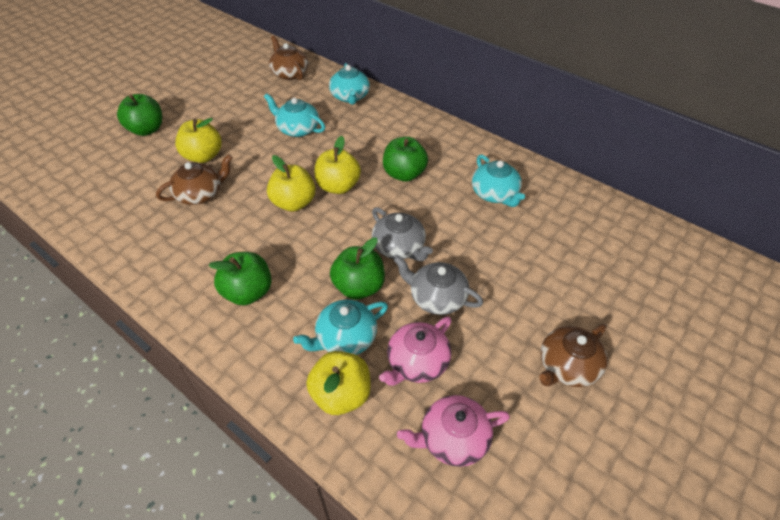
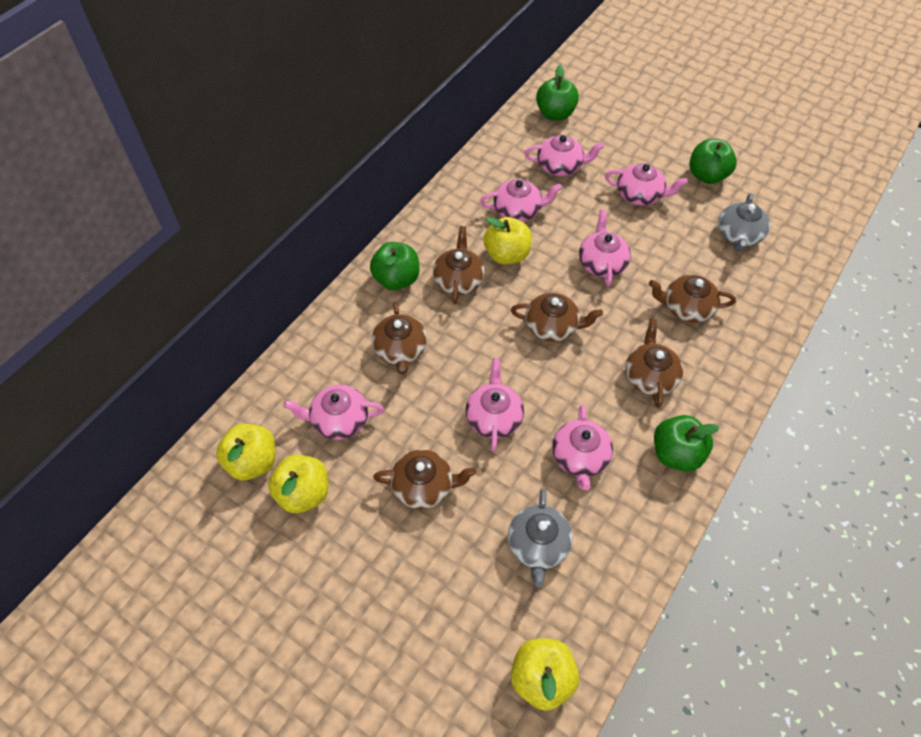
brown teapot: [156,154,233,205] [269,36,308,80] [539,324,608,387] = 3 -> [372,302,427,374] [373,449,476,509] [433,226,485,304] [511,293,603,342] [625,319,683,408] [649,275,736,323] = 6
pink teapot: [379,317,451,386] [397,395,510,467] = 2 -> [284,385,384,440] [465,358,524,451] [480,179,562,222] [524,135,604,176] [552,405,613,490] [579,210,631,286] [605,163,688,206] = 7
turquoise teapot: [264,93,325,137] [293,300,388,355] [329,63,370,105] [472,154,525,207] = 4 -> none = 0

